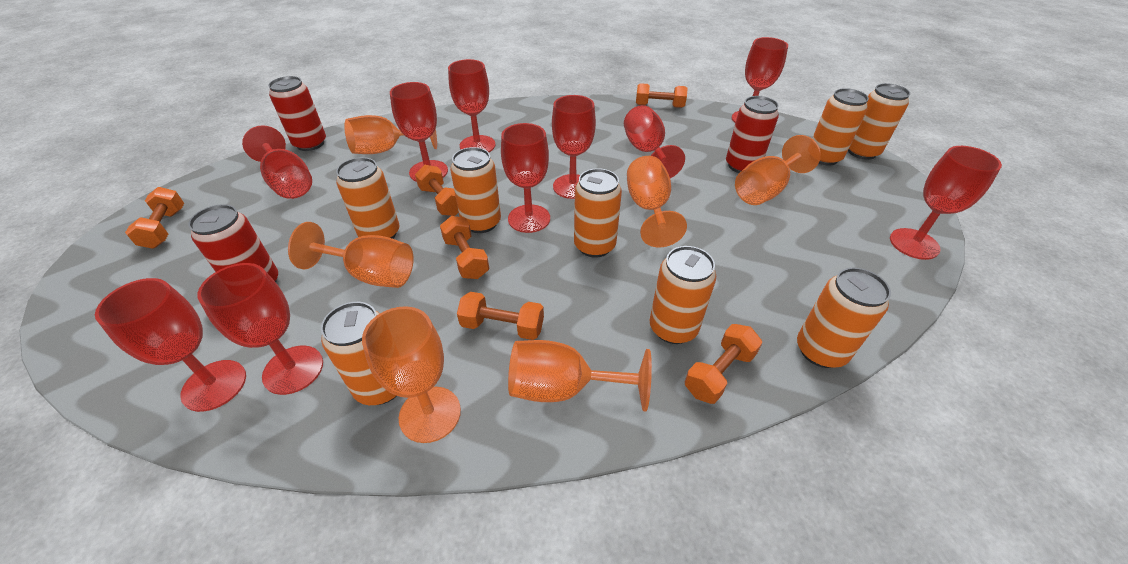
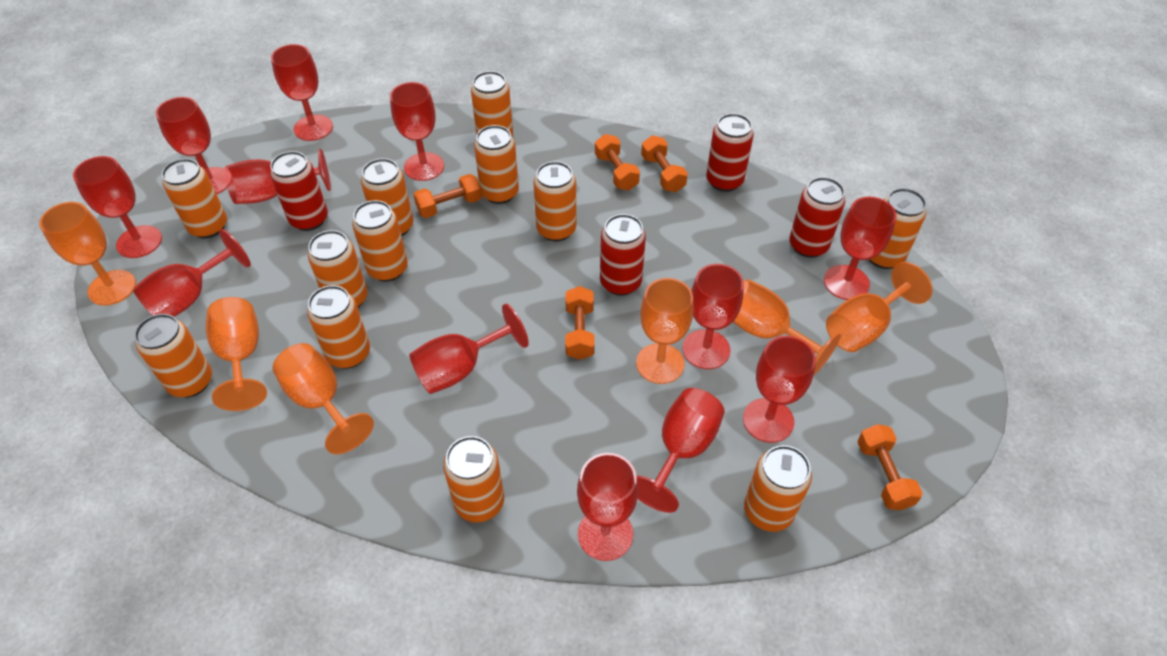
orange can: [321,302,396,405] [336,157,399,239] [450,147,501,233] [574,168,622,258] [650,246,716,344] [797,268,891,368] [812,88,869,165] [848,83,910,160] = 8 -> [134,314,212,397] [162,158,227,238] [307,285,370,369] [308,230,368,308] [352,200,408,282] [361,158,413,236] [443,436,504,522] [471,71,513,136] [474,125,519,204] [533,161,577,241] [744,445,812,532] [869,188,926,269] = 12
orange dumbbell: [125,187,184,249] [415,165,459,216] [440,216,489,279] [457,292,544,340] [636,83,688,108] [685,324,762,404] = 6 -> [413,174,482,218] [565,286,595,360] [595,134,640,190] [641,135,688,192] [858,424,922,510] = 5
red can: [188,204,278,282] [268,76,326,151] [726,96,779,173] = 3 -> [270,151,328,231] [600,214,646,296] [706,113,754,192] [789,177,845,258] = 4
red goblet: [95,278,246,412] [197,263,323,395] [242,125,312,199] [390,82,448,182] [448,59,496,152] [501,123,550,233] [552,95,596,199] [624,105,685,178] [732,37,788,123] [890,146,1002,260] = 10 -> [73,156,162,258] [132,229,251,317] [156,97,227,194] [225,149,331,204] [271,44,333,141] [390,82,444,181] [409,304,529,394] [577,453,638,561] [637,388,725,513] [682,264,744,369] [743,336,816,443] [824,197,897,300] = 12

